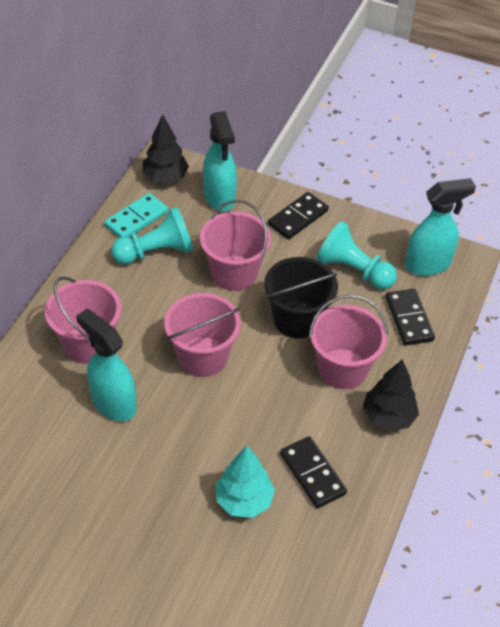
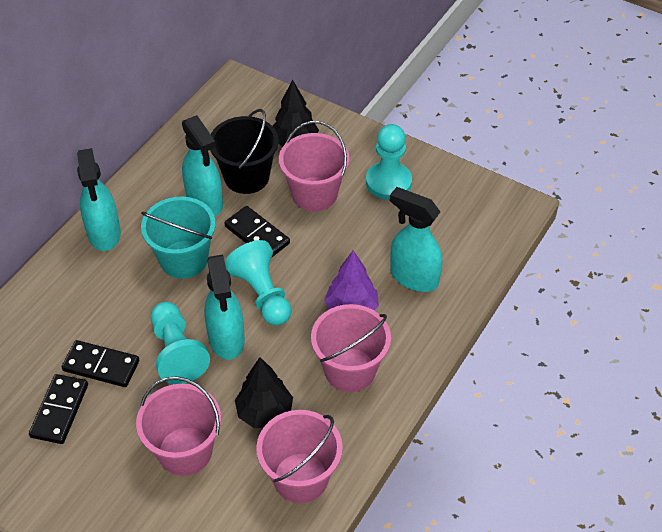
purple tree: none = 0 -> [324,250,379,311] = 1
turquoise bucket: none = 0 -> [141,197,215,279] = 1
turquoise domino: [104,193,168,238] = 1 -> none = 0
turquoise pawn: [111,207,193,264] [316,221,397,289] = 2 -> [151,302,210,384] [225,240,292,326] [366,124,412,200] = 3
turquoise spray bottle: [76,309,137,421] [203,111,237,212] [405,178,476,276] = 3 -> [77,148,121,251] [182,115,223,216] [204,255,245,360] [390,187,442,292] = 4
turquoise tree: [215,446,275,518] = 1 -> none = 0

